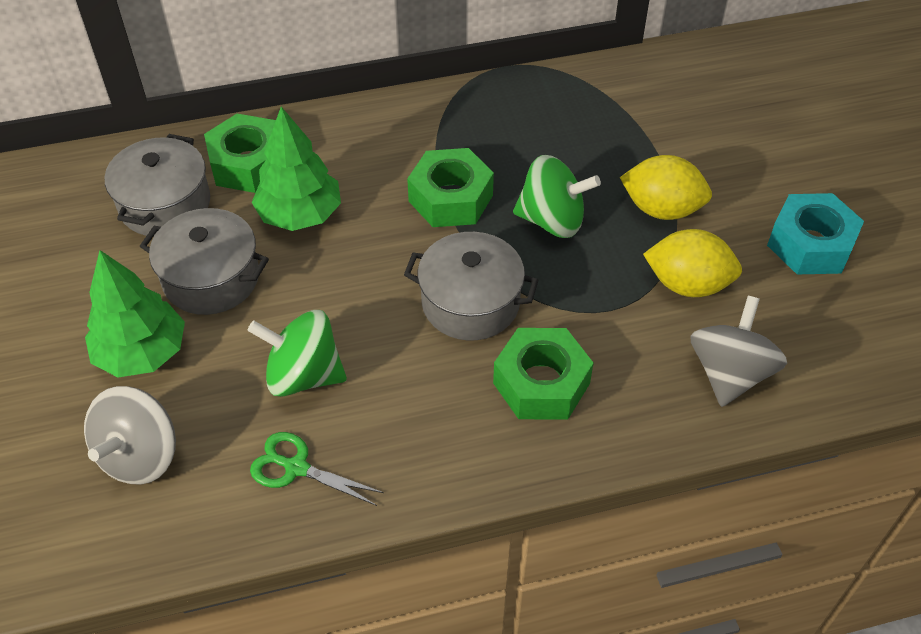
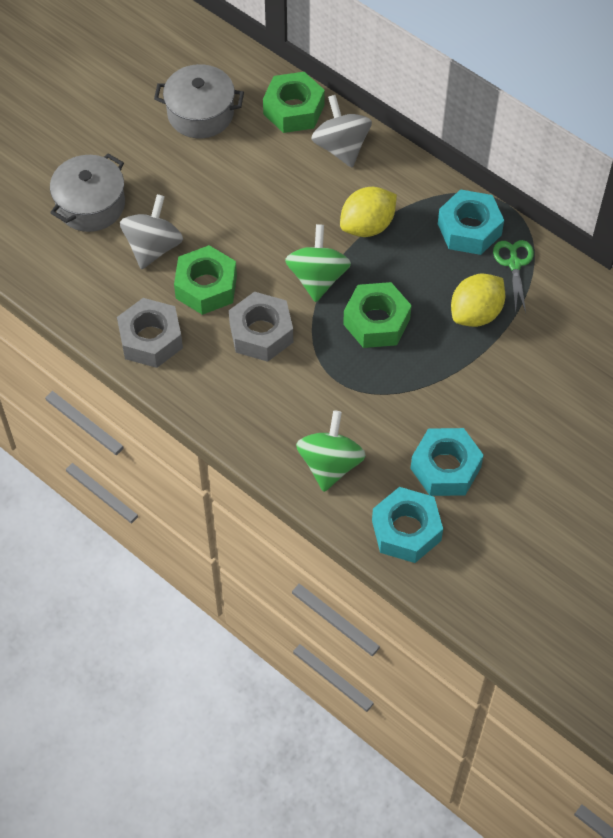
green tree: [85,250,185,377] [252,107,341,231] = 2 -> none = 0
grey nut: none = 0 -> [117,298,183,368] [229,292,293,362] = 2
grey pot: [104,134,210,237] [140,208,269,315] [404,232,539,341] = 3 -> [50,153,125,232] [154,64,244,138] = 2
turquoise nut: [767,193,864,274] = 1 -> [372,487,443,563] [410,428,484,496] [438,189,504,255] = 3

